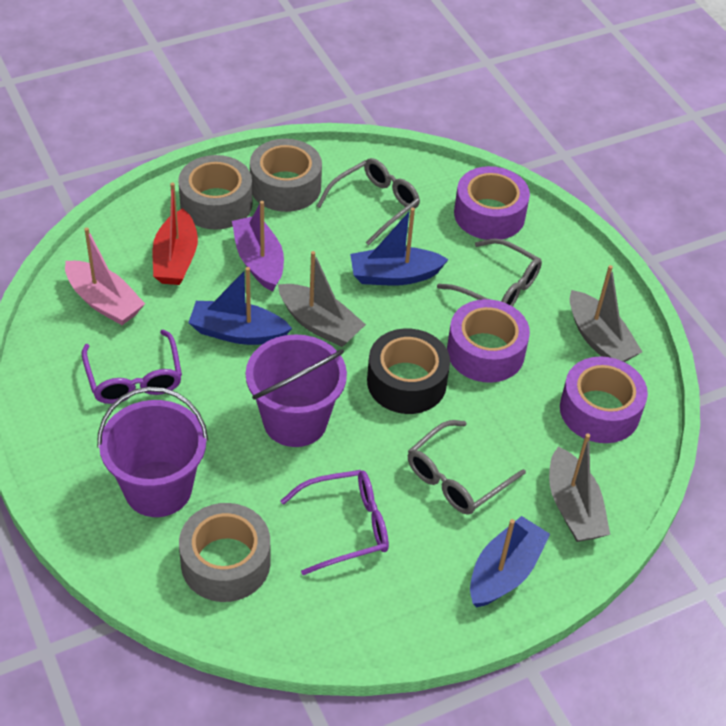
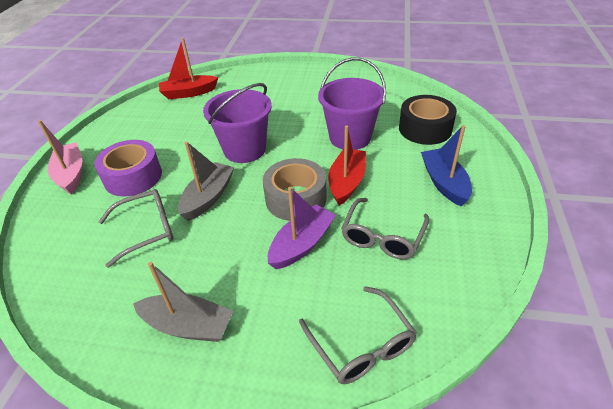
blue boat: [188,267,292,345] [350,207,449,286] [470,516,550,608] = 3 -> [421,125,472,206] = 1
grey boat: [278,251,366,347] [549,433,610,542] [569,265,642,362] = 3 -> [133,262,233,342] [178,141,234,221] = 2
grey tape: [178,155,252,230] [179,503,270,602] [250,139,322,212] = 3 -> [263,158,327,221] = 1
purple glasses: [82,329,182,404] [280,470,389,575] = 2 -> none = 0
purple tape: [447,299,530,383] [454,166,530,240] [560,356,648,443] = 3 -> [94,140,162,197] = 1
red boat: [153,182,198,285] = 1 -> [159,38,218,99] [328,125,366,205] = 2

